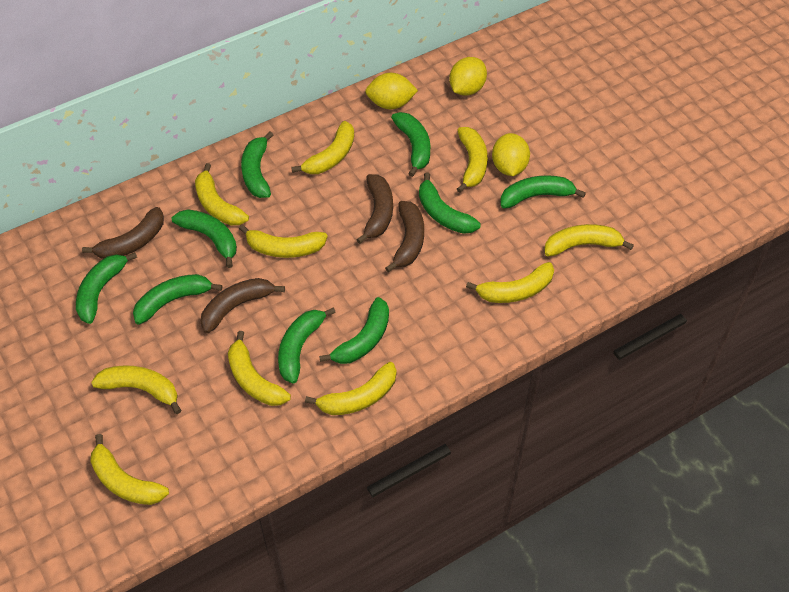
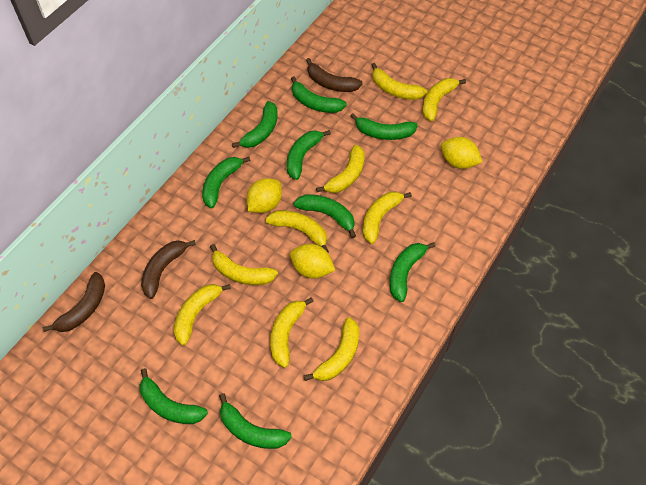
brown banana: [82,207,164,259] [201,278,285,333] [356,174,393,244] [385,201,424,272] = 4 -> [43,272,105,332] [141,240,196,299] [306,58,363,92] = 3
yellow banana: [90,434,169,505] [91,365,181,414] [195,163,249,225] [228,331,291,406] [239,225,328,258] [291,121,354,174] [305,362,396,415] [457,127,488,193] [466,262,554,303] [545,224,634,256] = 10 -> [174,284,231,346] [210,244,278,285] [265,210,329,252] [270,297,314,368] [304,317,359,381] [316,145,365,193] [363,191,412,244] [372,63,427,100] [422,78,466,121] = 9

